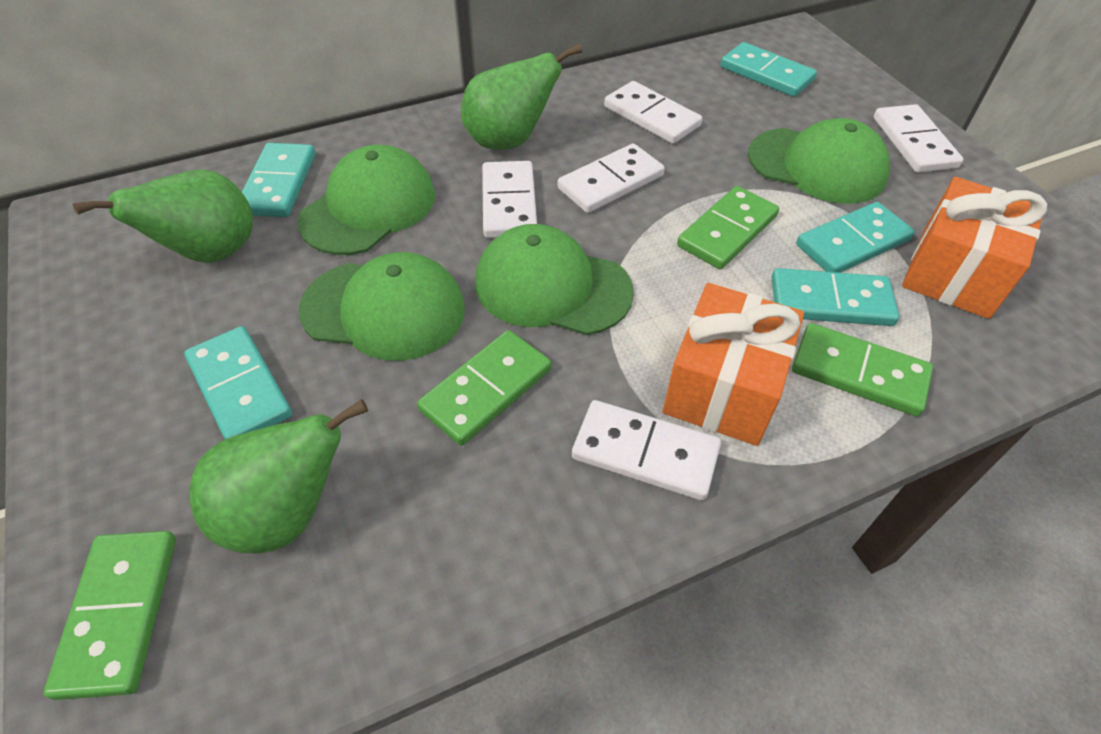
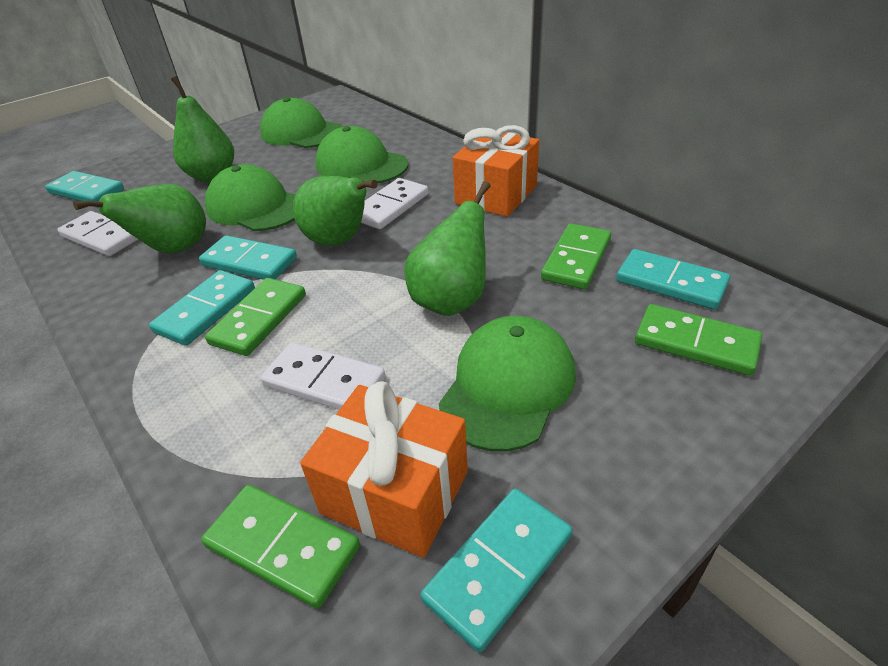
green pear: [73,170,253,263] [190,399,368,553] [461,43,582,150] = 3 -> [73,184,206,254] [171,76,234,182] [293,176,378,246] [404,181,491,316] = 4
white domino: [482,161,537,238] [557,143,665,213] [572,400,721,500] [604,81,702,144] [874,104,963,173] = 5 -> [57,211,139,256] [260,342,385,410] [361,178,428,229] = 3

